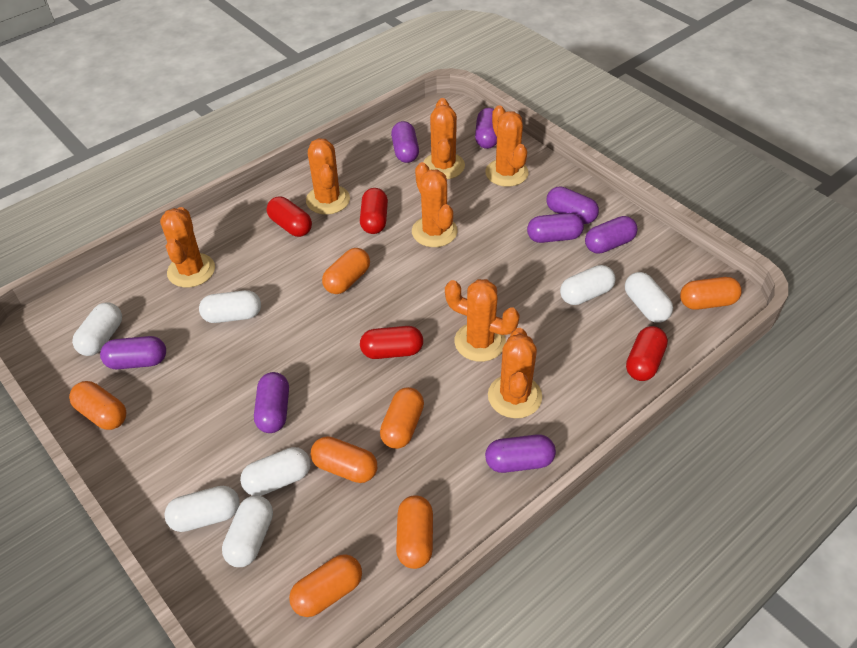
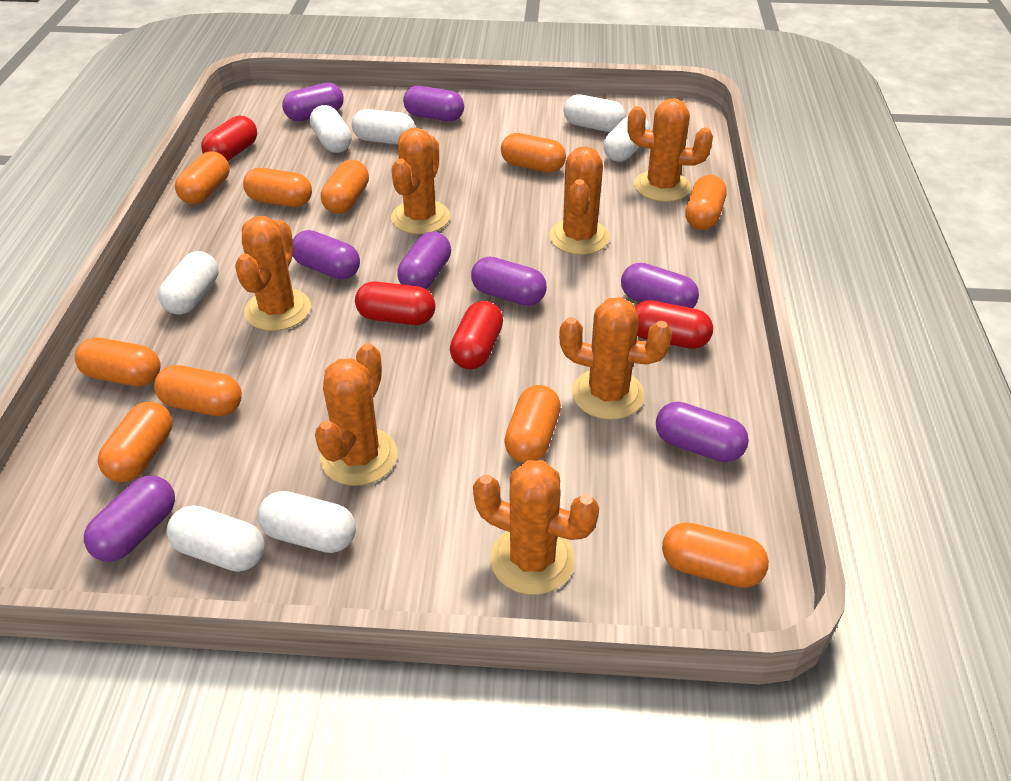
orange capsule: [69,381,127,430] [289,554,362,617] [311,436,377,483] [322,248,370,294] [380,387,424,449] [396,495,433,569] [680,277,742,310] = 7 -> [75,337,161,386] [98,402,172,482] [154,365,242,416] [175,151,230,204] [243,168,312,207] [321,160,369,214] [501,133,566,173] [504,385,561,463] [662,522,769,588] [685,175,727,230] = 10

